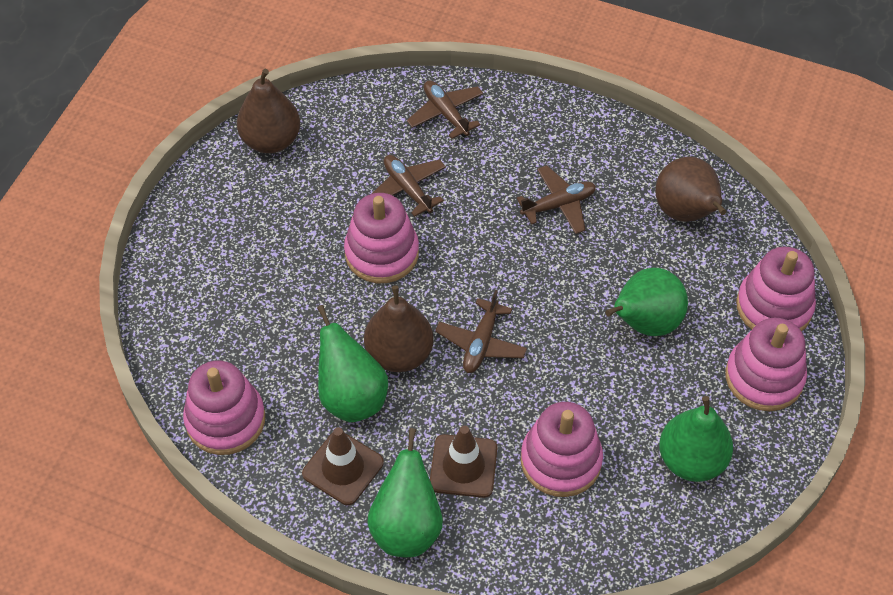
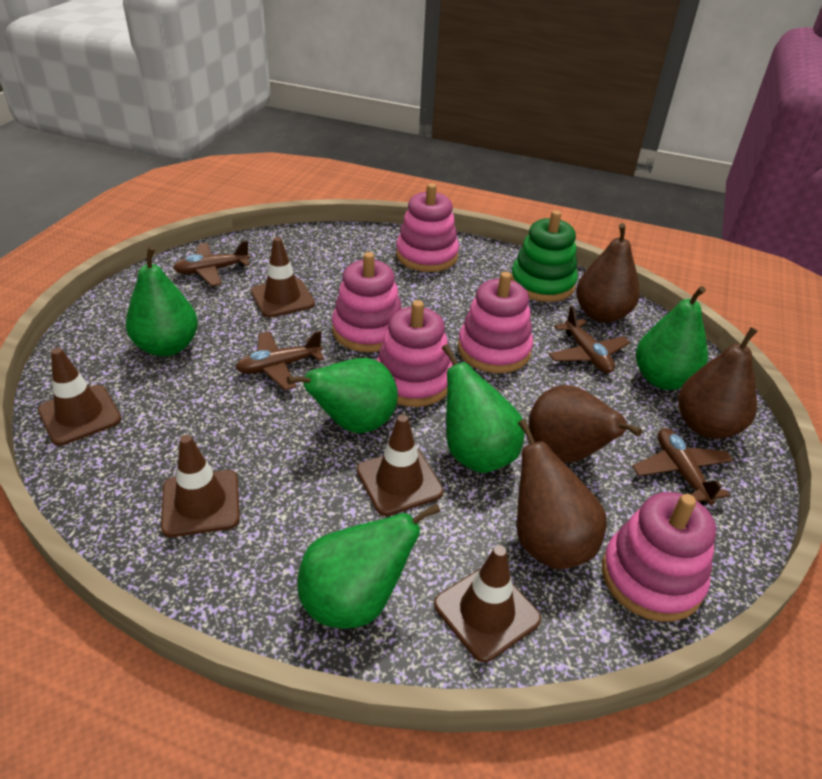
brown pear: [237,69,300,153] [364,285,433,372] [655,157,726,222] = 3 -> [517,419,607,569] [529,385,642,463] [576,223,640,323] [678,327,758,439] = 4
brown traffic cone: [302,427,384,505] [430,425,498,498] = 2 -> [38,348,121,446] [161,435,240,537] [251,237,315,318] [357,414,443,516] [434,545,541,662] = 5
green pear: [317,305,388,422] [367,428,443,557] [605,268,688,336] [659,396,733,482] = 4 -> [126,247,198,356] [287,358,398,433] [297,503,440,629] [442,344,525,473] [636,286,708,390] = 5
green stacking toy: none = 0 -> [511,210,578,302] = 1

